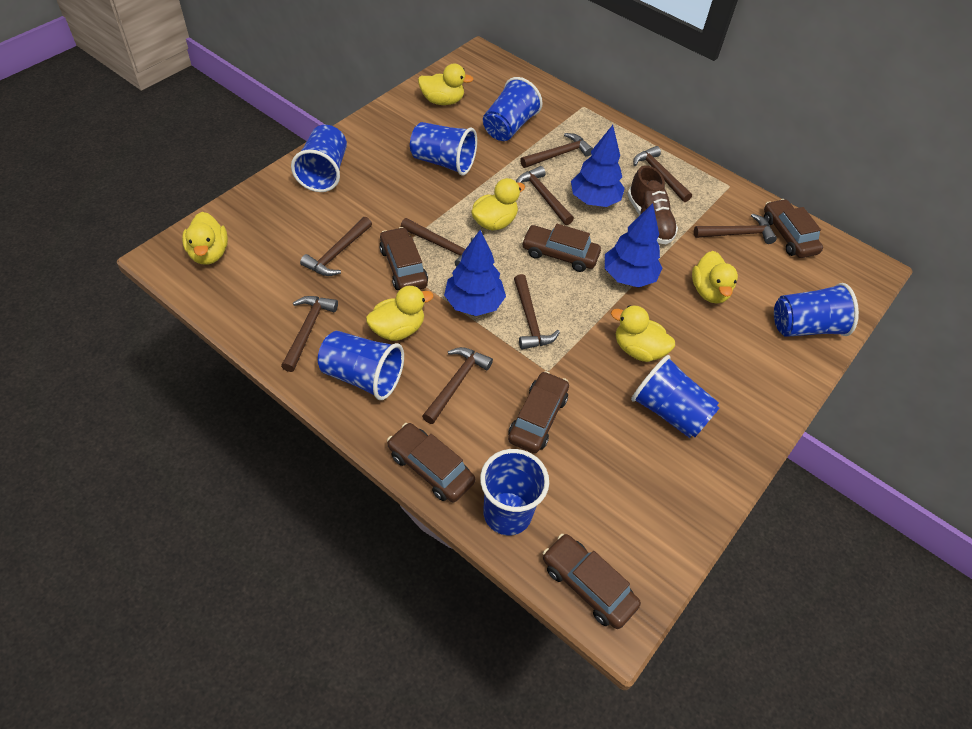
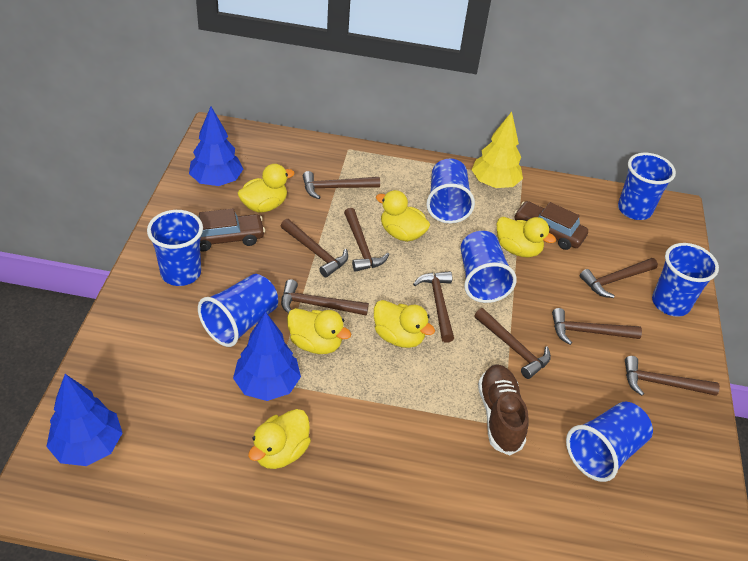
brown car: [379,227,428,290] [387,423,475,502] [508,371,569,453] [522,224,601,272] [543,534,641,629] [764,199,823,258] = 6 -> [198,209,265,251] [514,201,588,250] = 2
yellow tree: none = 0 -> [472,112,523,188] = 1

